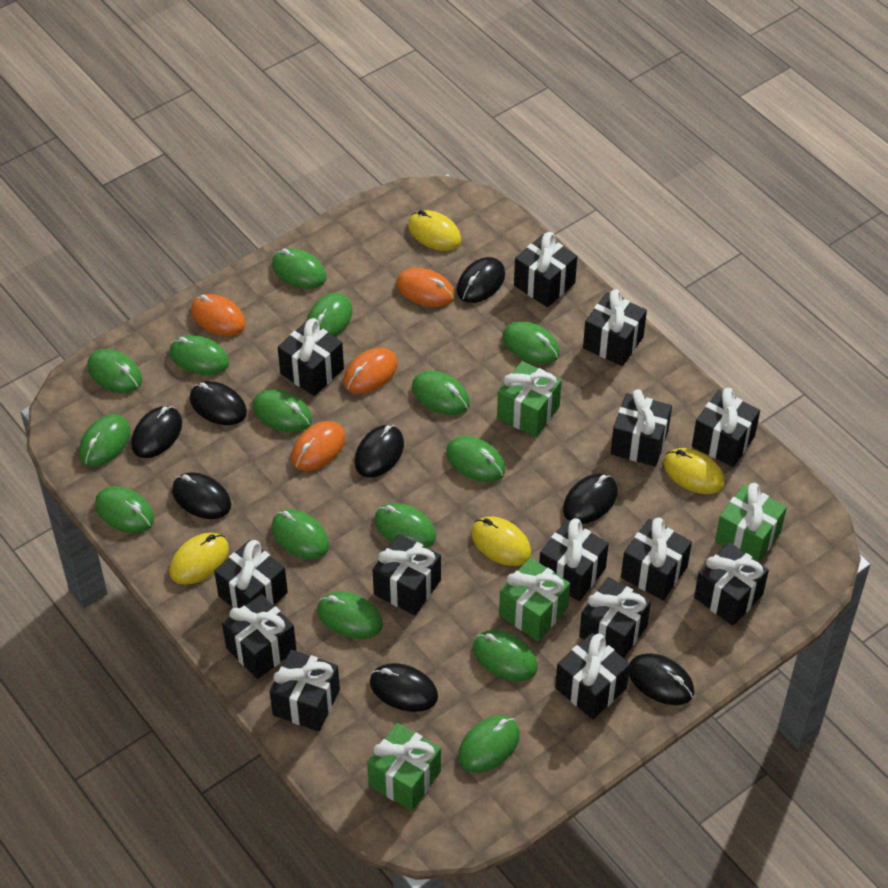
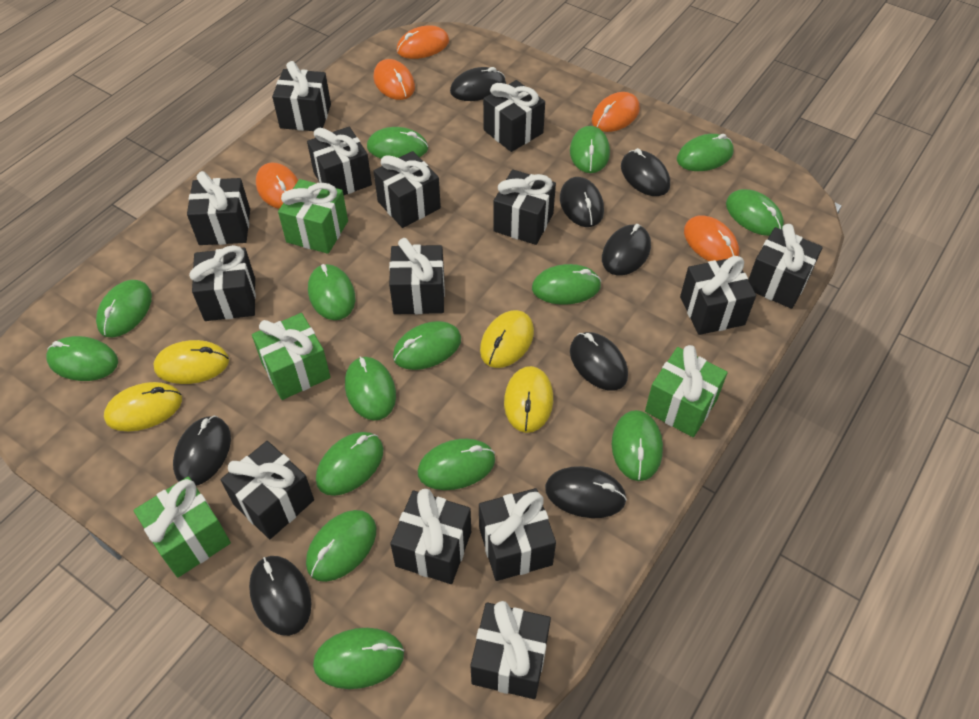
orange mouse: [191,294,246,336] [291,421,345,471] [343,347,398,394] [396,268,455,307] = 4 -> [256,163,298,209] [373,59,415,100] [397,25,449,59] [592,92,640,132] [684,215,739,261] = 5

